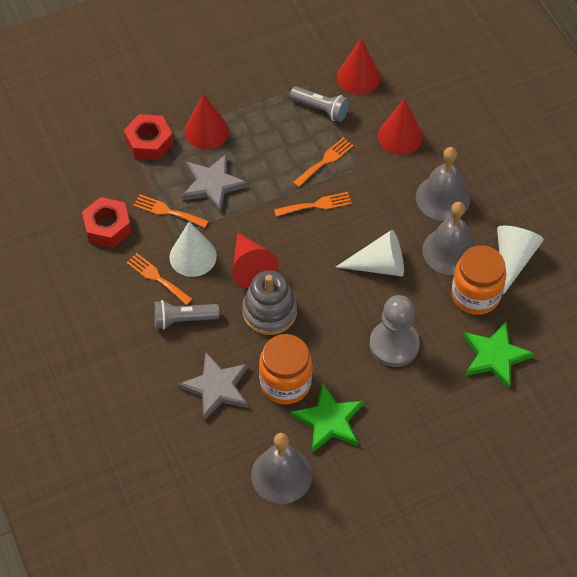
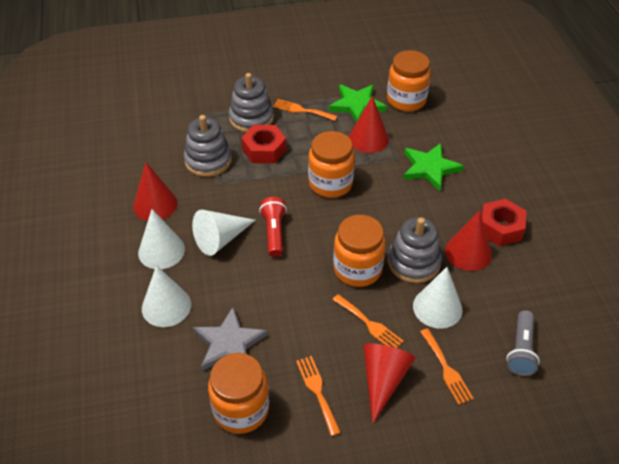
grey bell: [251,433,312,504] [416,147,470,221] [422,202,477,275] = 3 -> none = 0
grey flashlight: [154,300,220,329] [290,86,350,122] = 2 -> [506,310,540,376] = 1
grey pawn: [370,295,420,367] = 1 -> none = 0
grey stacking toy: [242,270,297,335] = 1 -> [184,115,232,177] [229,73,274,132] [388,217,442,283] = 3
grey star: [178,352,248,421] [182,154,248,213] = 2 -> [193,307,268,371] = 1
orange jar: [259,334,312,404] [451,245,506,315] = 2 -> [208,353,269,434] [308,131,355,198] [333,215,386,287] [387,50,431,112] = 4
red flashlight: none = 0 -> [259,197,287,257] = 1
white cone: [169,221,217,277] [336,230,404,276] [497,226,544,295] = 3 -> [138,209,185,269] [142,265,191,327] [192,210,256,256] [413,267,463,329] = 4

